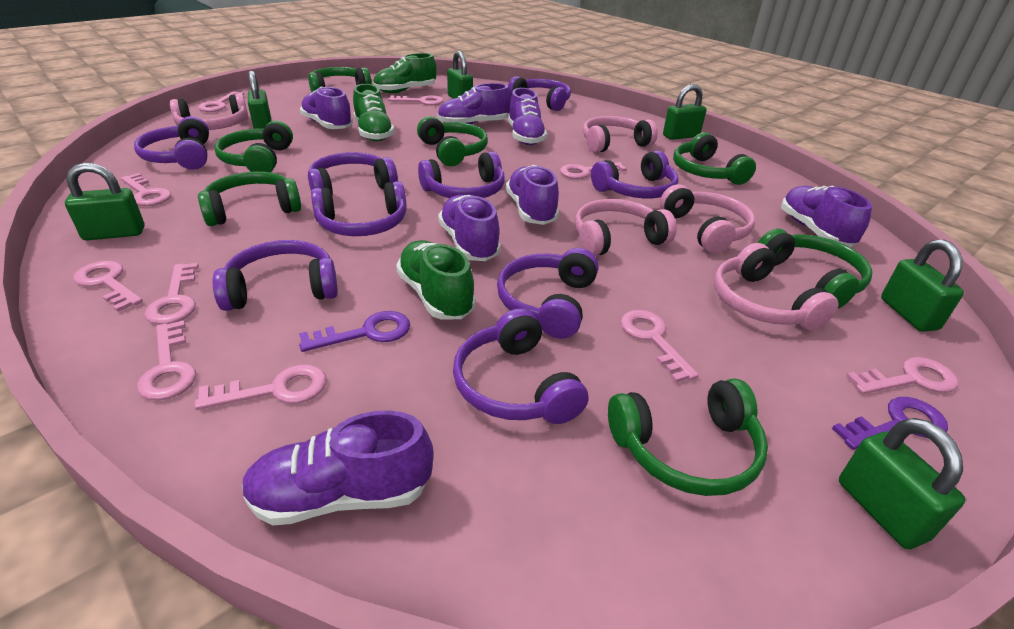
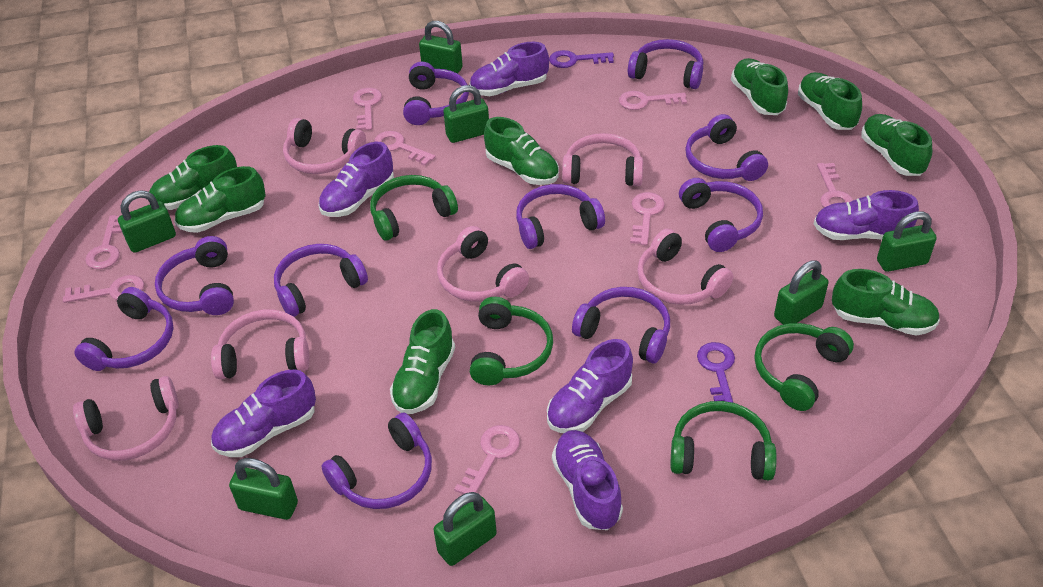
green headphones: [198,172,301,226] [214,121,293,172] [308,67,372,92] [417,116,488,166] [608,378,768,496] [673,132,756,185] [758,228,872,308] = 7 -> [370,175,458,240] [470,297,553,385] [671,401,777,480] [754,323,854,411] = 4
green padlock: [65,162,145,240] [248,71,271,129] [447,51,473,99] [663,84,706,140] [839,418,965,549] [881,240,964,332] = 6 -> [118,190,176,253] [229,458,298,520] [419,21,463,74] [434,492,497,566] [443,85,489,143] [774,260,828,325] [877,211,937,272] = 7
green shoe: [353,84,395,141] [373,53,437,93] [396,240,476,320] = 3 -> [149,145,237,210] [174,166,266,233] [390,309,455,414] [484,117,559,185] [731,58,788,115] [798,72,862,130] [832,269,940,336] [861,114,932,176] = 8
pink headphones: [170,94,249,130] [575,199,677,256] [583,116,658,153] [660,184,755,253] [714,243,839,330] = 5 -> [73,376,179,461] [211,310,310,379] [283,118,366,174] [437,226,529,302] [562,133,643,186] [637,229,733,305] = 6
pink key: [73,261,143,312] [121,173,171,206] [137,320,196,400] [145,263,199,325] [195,364,327,410] [198,91,244,112] [388,95,444,105] [560,162,627,179] [620,310,699,383] [846,357,958,394] = 10 -> [63,275,144,303] [85,215,122,269] [353,88,382,130] [374,131,435,166] [454,425,520,494] [619,91,687,110] [630,192,665,246] [817,163,853,208] = 8
purple headphones: [134,116,209,170] [213,240,338,311] [308,152,398,195] [311,181,407,236] [418,151,505,198] [453,308,588,424] [497,248,599,339] [508,76,571,111] [591,151,678,198] = 9 -> [74,287,174,371] [155,236,234,315] [274,244,368,317] [321,413,432,509] [403,62,469,125] [516,184,605,249] [572,287,670,363] [628,39,703,89] [679,178,763,252] [685,114,768,181] = 10
purple shoe: [242,411,433,526] [300,87,353,129] [437,83,511,124] [438,195,501,261] [506,165,559,225] [508,88,547,145] [781,185,872,247] = 7 -> [211,370,316,457] [318,142,394,217] [470,42,549,96] [547,339,633,433] [552,430,623,530] [814,190,919,240] = 6

